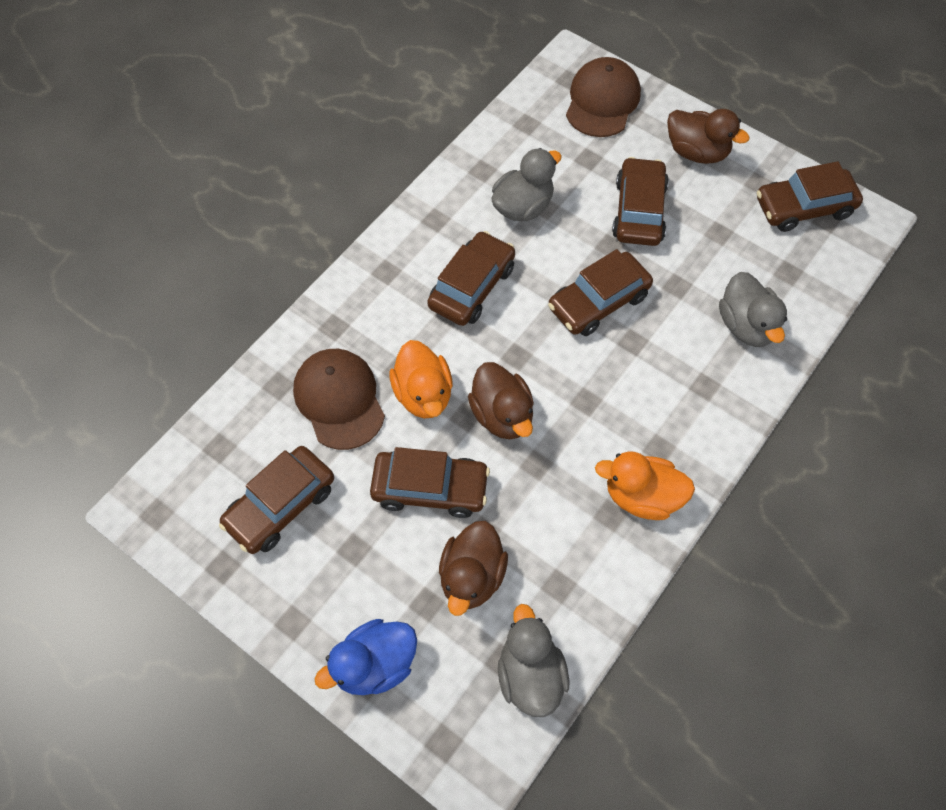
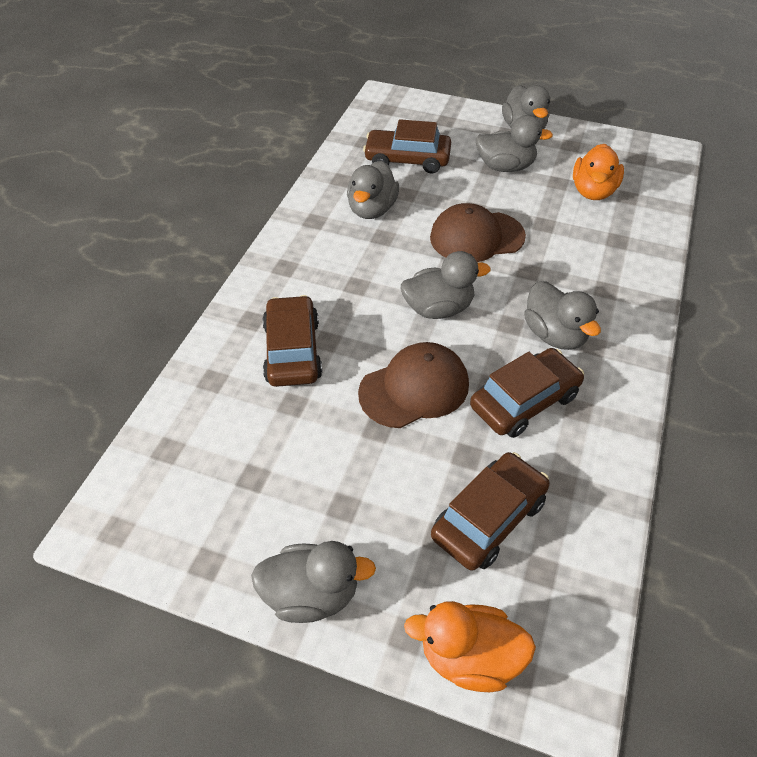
blue duck: [314,619,417,695] = 1 -> none = 0
brown car: [219,446,334,554] [370,447,490,518] [427,231,515,326] [548,249,653,336] [612,157,669,246] [757,161,863,232] = 6 -> [263,295,322,387] [363,119,451,174] [431,452,550,571] [470,348,584,438] = 4
brown duck: [439,521,508,616] [468,362,534,439] [667,109,749,164] = 3 -> none = 0
grey duck: [492,148,562,221] [498,604,569,717] [719,272,787,347] = 3 -> [251,541,376,623] [347,161,399,219] [400,251,491,319] [475,115,553,172] [502,85,550,129] [524,281,601,350] = 6

